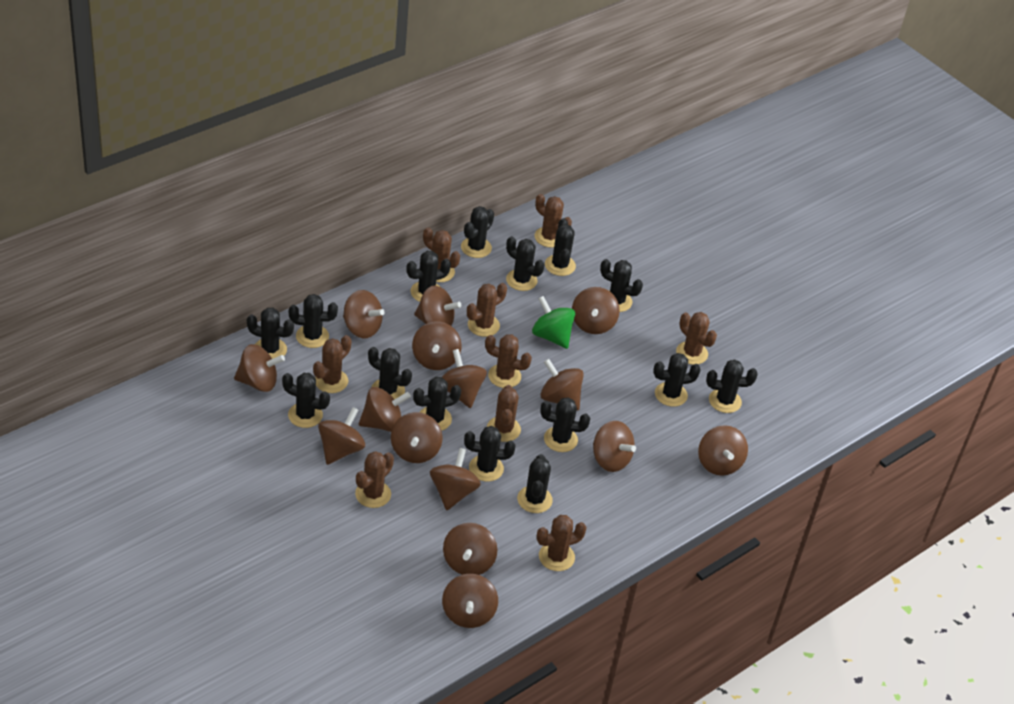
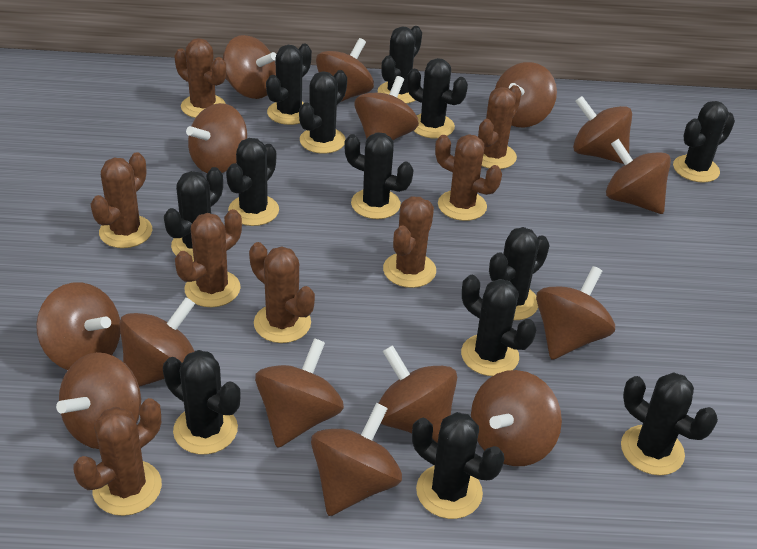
black cactus: [247,307,294,359] [282,373,330,428] [289,294,338,348] [368,347,412,399] [406,251,451,302] [413,377,461,431] [461,206,494,258] [464,426,515,482] [506,236,544,291] [517,454,553,513] [540,397,590,452] [545,218,576,276] [600,259,643,312] [653,353,701,407] [706,360,758,413] = 15 -> [163,350,241,454] [164,167,223,262] [226,138,279,226] [266,44,312,125] [299,70,347,154] [344,133,413,219] [378,26,422,104] [407,58,468,138] [412,412,504,519] [461,275,536,376] [489,227,550,320] [621,372,718,475] [673,101,735,183] = 13
brown cactus: [313,335,352,393] [355,451,394,508] [423,227,460,282] [467,283,507,337] [485,334,532,388] [487,385,521,442] [535,194,572,248] [536,515,587,571] [676,312,717,365] = 9 -> [74,398,162,516] [90,152,152,248] [174,38,226,118] [175,209,242,307] [249,242,315,343] [383,196,436,288] [435,135,502,221] [478,85,522,169] = 8
green spinning top: [532,296,575,349] = 1 -> none = 0

